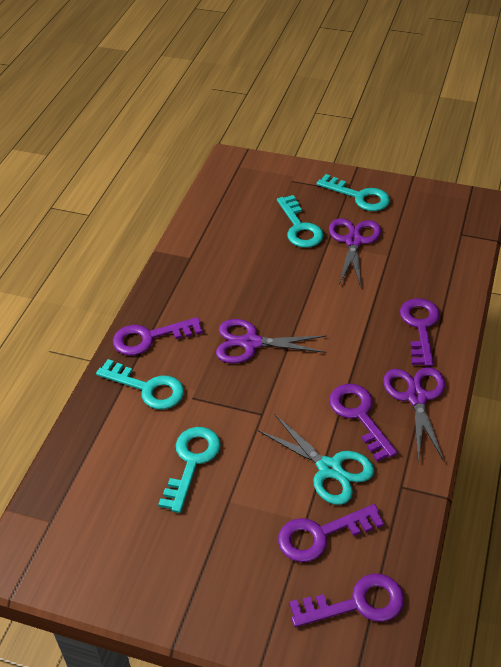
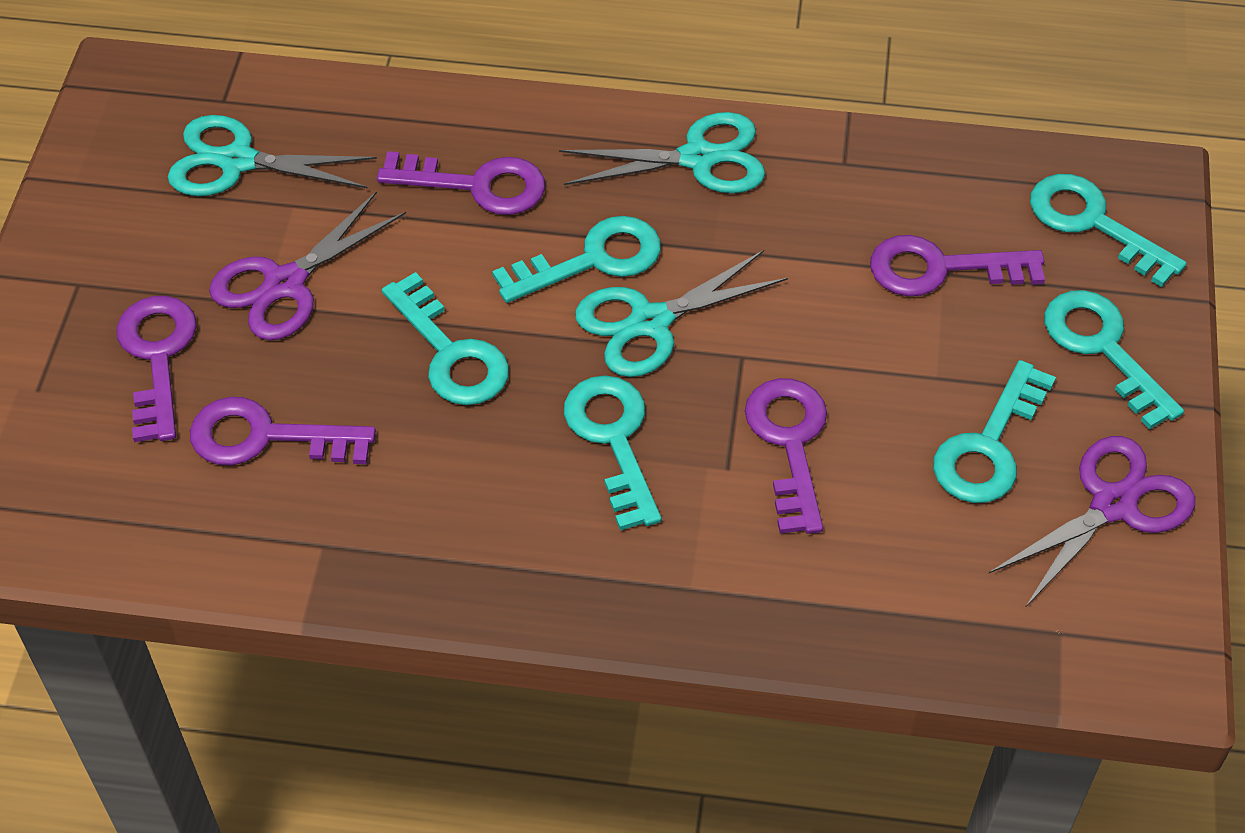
purple scissors: [216,319,327,363] [329,218,381,287] [383,367,445,461] = 3 -> [209,191,406,340] [989,436,1195,608] = 2
turquoise key: [96,359,184,409] [158,427,220,513] [277,195,324,248] [317,174,390,211] = 4 -> [382,272,509,405] [492,216,661,303] [564,375,662,530] [933,360,1056,503] [1030,174,1187,287] [1044,290,1184,430] = 6
turquoise scissors: [258,415,374,505] = 1 -> [168,115,377,196] [559,112,765,194] [575,250,788,377] = 3

